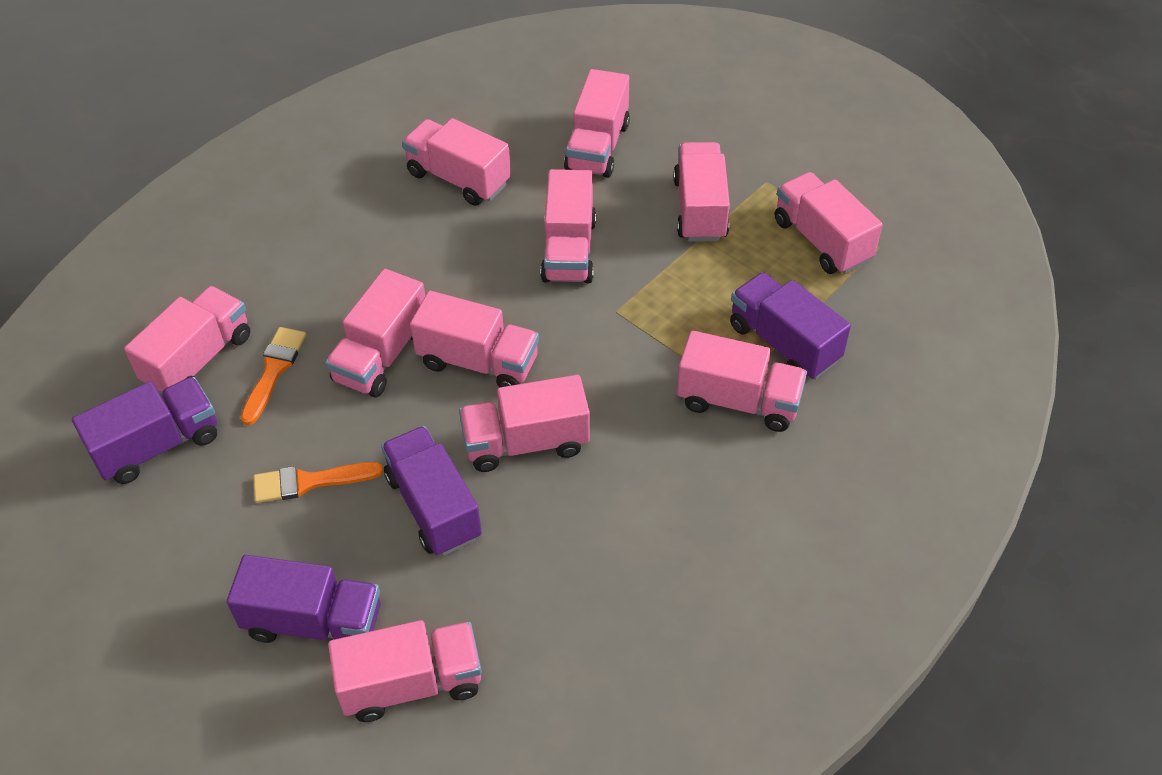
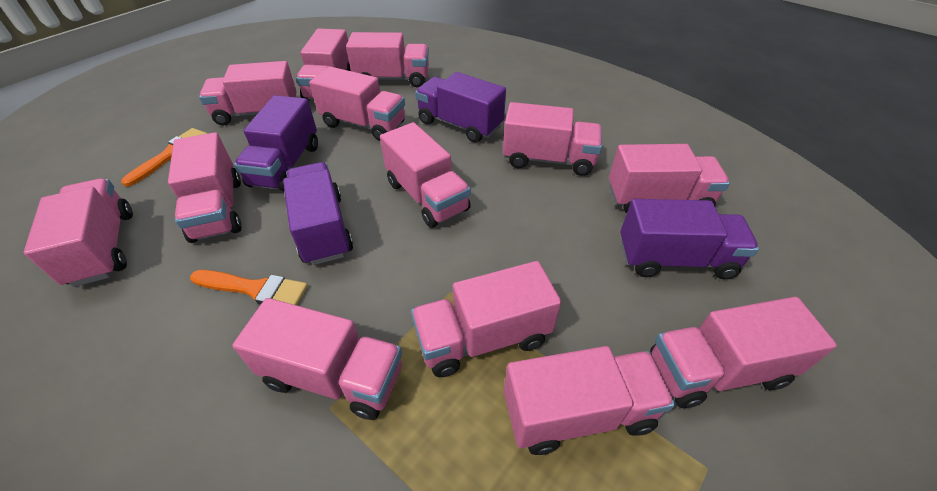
pink truck: [124,286,250,395] [325,269,425,398] [328,620,482,722] [402,118,511,206] [410,291,539,387] [459,375,590,472] [540,169,596,283] [564,69,630,178] [673,142,730,242] [677,330,807,432] [775,172,883,274] = 11 -> [24,178,133,287] [168,132,241,243] [199,61,297,125] [232,298,402,420] [296,28,351,101] [309,66,405,141] [346,32,429,87] [380,122,471,228] [411,261,561,377] [503,102,602,176] [504,346,675,455] [609,144,730,213] [650,297,837,408] = 13

